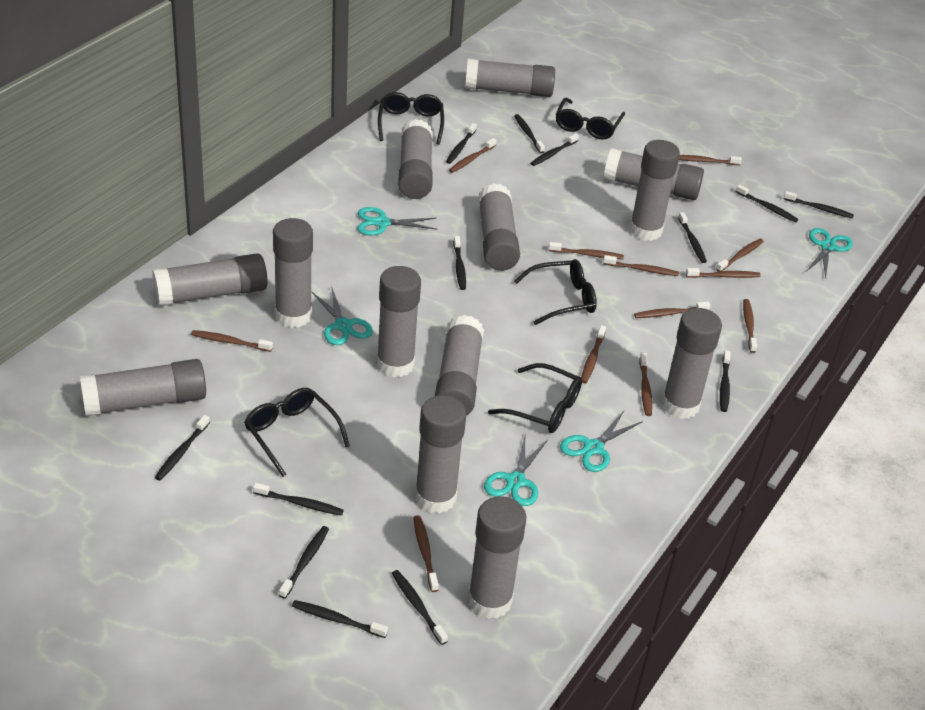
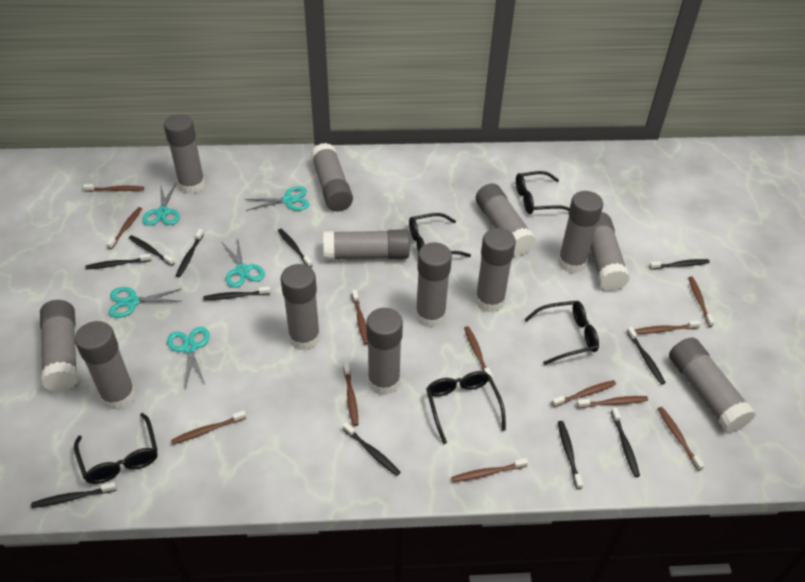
black toothbrush: [155,415,210,480] [253,483,344,516] [279,526,329,599] [292,600,388,638] [392,570,448,645] [446,123,477,164] [453,236,466,290] [514,114,545,153] [530,133,579,166] [678,212,707,263] [720,350,731,412] [736,184,798,222] [784,191,854,218] = 13 -> [31,482,117,508] [85,254,152,269] [129,235,174,266] [176,229,204,277] [204,287,270,300] [278,229,313,267] [343,422,401,476] [558,421,583,489] [611,407,640,477] [627,327,666,385] [649,259,710,270] = 11

